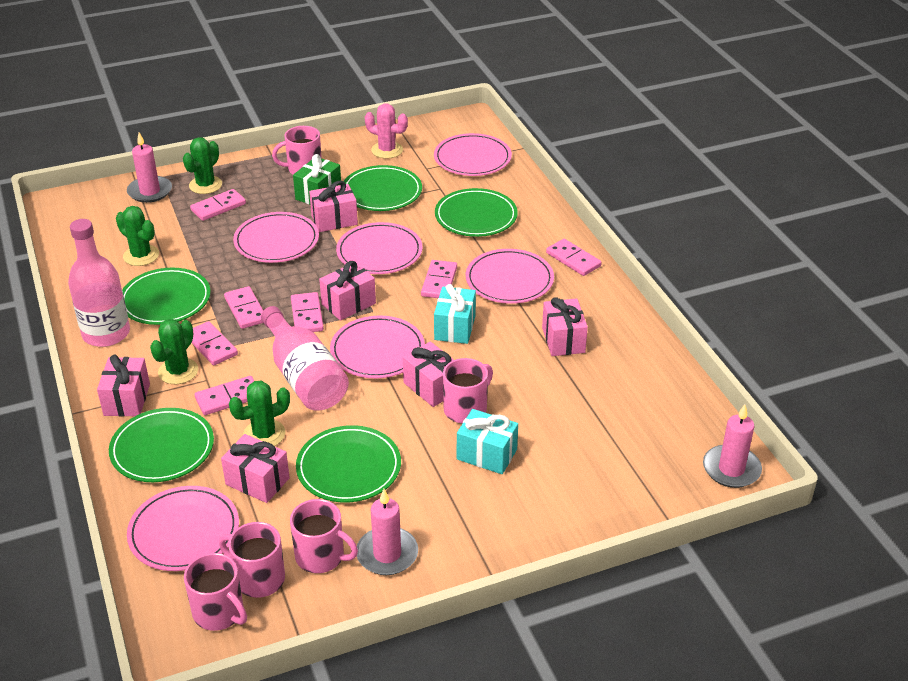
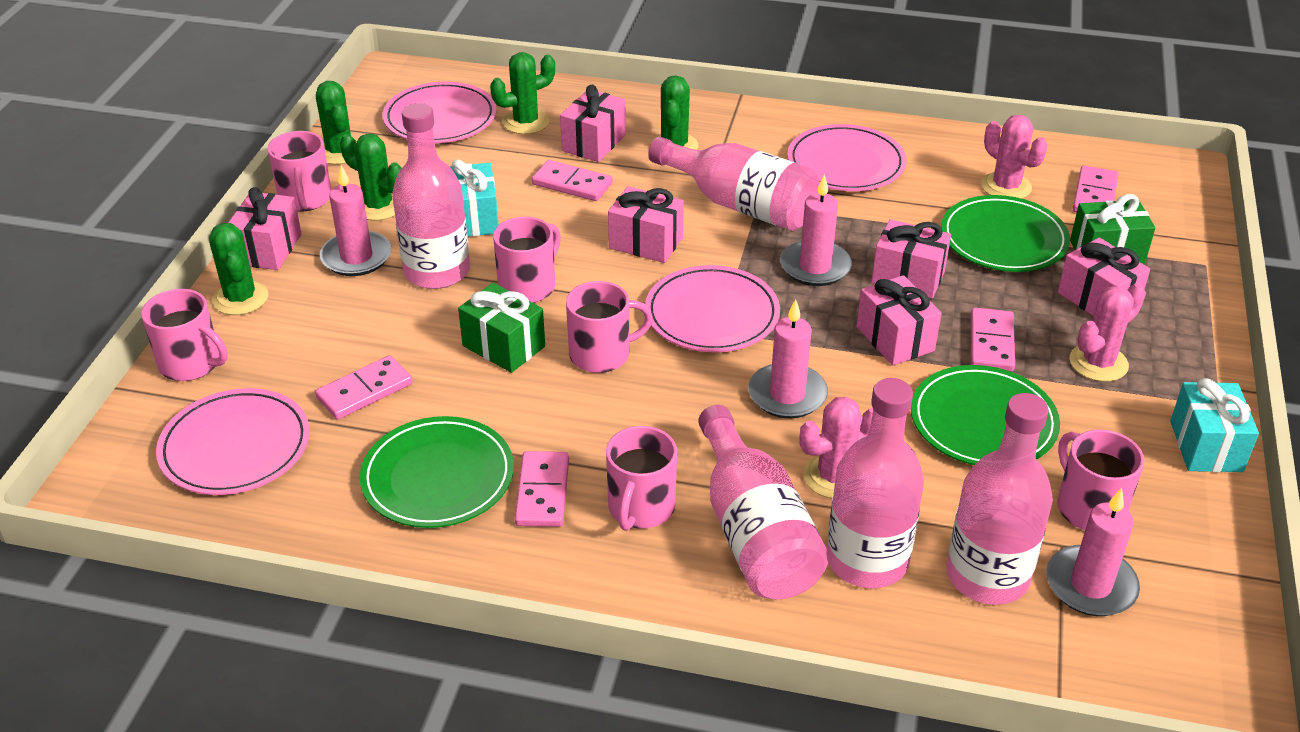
green cactus: [116,206,159,266] [150,319,198,384] [183,137,222,194] [229,381,290,446] = 4 -> [209,223,269,315] [316,81,357,165] [340,134,401,221] [490,52,555,134] [651,75,698,150] = 5
green gift: [293,154,341,204] = 1 -> [458,283,545,373] [1070,194,1155,265] = 2
green plate: [109,408,214,482] [122,268,211,325] [296,425,401,503] [344,165,422,211] [435,188,518,237] = 5 -> [360,416,514,528] [911,365,1060,465] [941,195,1070,272] = 3
pink bottle: [68,219,130,347] [261,306,349,411] = 2 -> [392,103,470,289] [648,137,820,231] [698,405,829,599] [827,378,924,588] [946,393,1053,605] = 5
pink cactus: [365,103,408,159] = 1 -> [799,397,873,498] [981,115,1048,199] [1070,283,1146,382] = 3
pink candle: [127,133,172,203] [357,489,418,575] [703,404,762,488] = 3 -> [320,165,392,276] [748,299,828,419] [780,174,852,286] [1046,488,1140,616] = 4
pink domino: [190,189,246,221] [191,321,238,365] [195,376,254,415] [224,286,263,329] [291,292,324,332] [421,260,457,298] [546,239,602,276] = 7 -> [315,355,413,420] [515,451,569,527] [532,160,613,201] [971,308,1015,372] [1073,165,1119,212] = 5
pink mug: [184,553,247,631] [219,522,285,598] [272,126,322,174] [290,499,358,573] [443,358,493,424] = 5 -> [141,289,228,381] [267,131,331,212] [493,217,561,303] [566,281,653,373] [606,426,677,531] [1057,429,1144,530] = 6
pink plate: [127,486,239,571] [233,212,319,263] [330,316,425,378] [336,222,422,274] [434,133,512,176] [466,249,554,304] = 6 -> [156,388,310,495] [383,82,497,143] [645,265,780,352] [787,124,906,191] = 4

